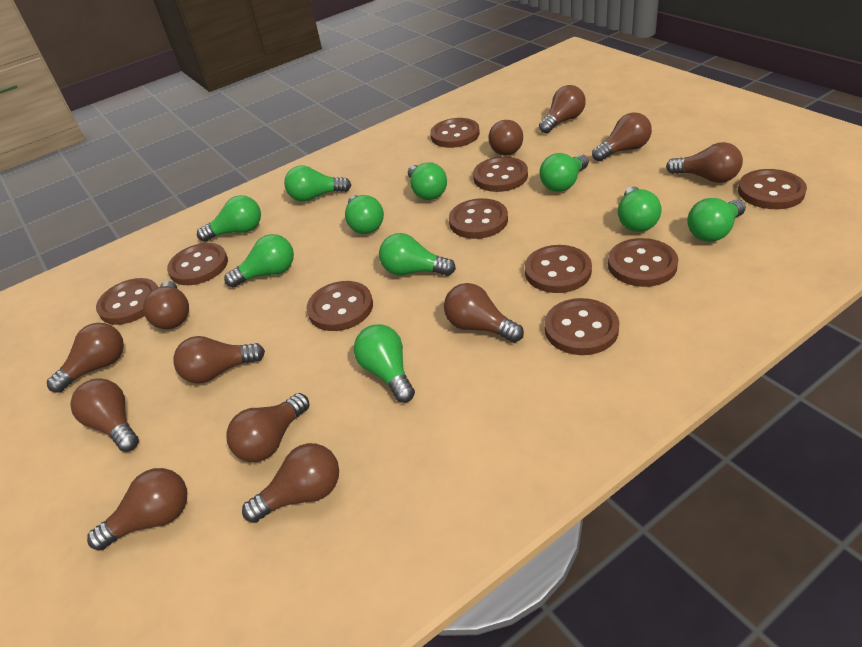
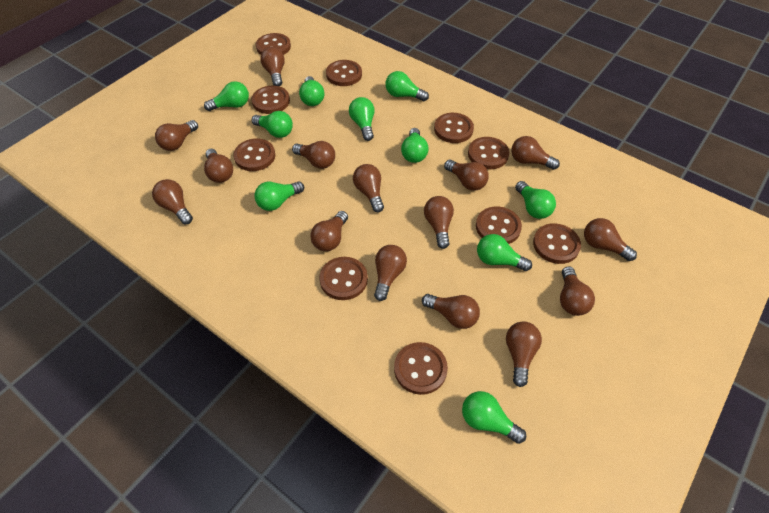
brown light bulb: [47,323,124,393] [70,378,139,452] [87,468,187,551] [143,281,189,329] [173,336,265,383] [226,393,309,462] [242,443,339,523] [444,283,524,343] [489,120,523,155] [539,85,586,133] [592,112,652,161] [666,142,743,183] = 12 -> [152,179,193,224] [155,120,198,151] [204,149,233,183] [260,47,285,86] [292,141,335,169] [310,211,348,251] [353,164,384,212] [374,245,407,301] [422,294,480,329] [424,196,454,249] [444,160,489,191] [506,321,542,387] [511,136,560,170] [560,266,595,316] [584,218,637,261] = 15

